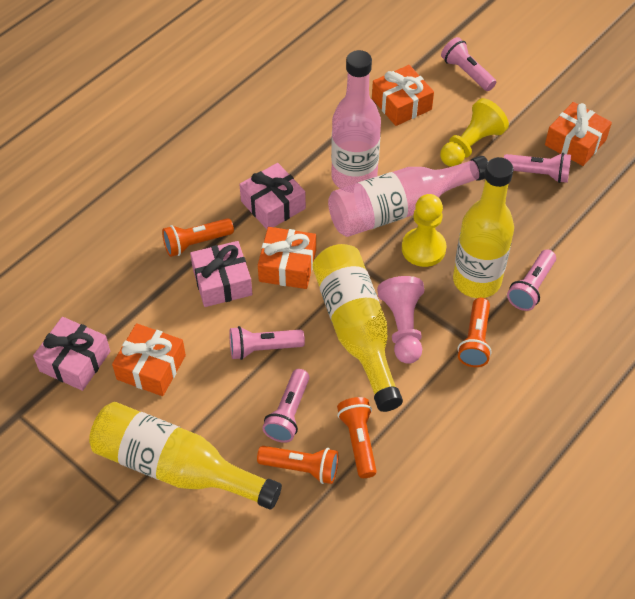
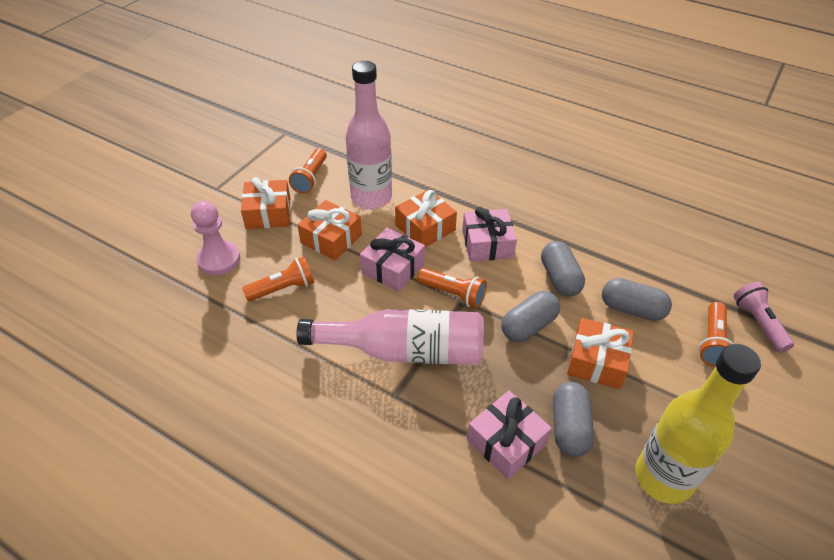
grey capsule: none = 0 -> [502,291,560,342] [541,241,585,297] [553,382,594,457] [602,278,672,321] = 4
pink flashlight: [229,326,305,360] [262,369,309,443] [441,37,496,91] [504,153,571,183] [507,249,556,311] = 5 -> [734,282,794,353] = 1
yellow bottle: [89,402,282,510] [312,244,403,412] [453,157,514,298] = 3 -> [635,344,761,504] = 1
yellow pawn: [402,194,446,267] [440,98,509,167] = 2 -> none = 0

